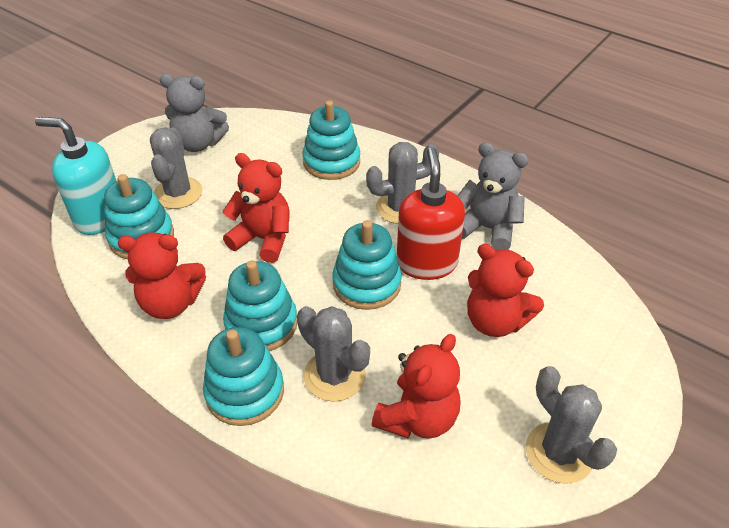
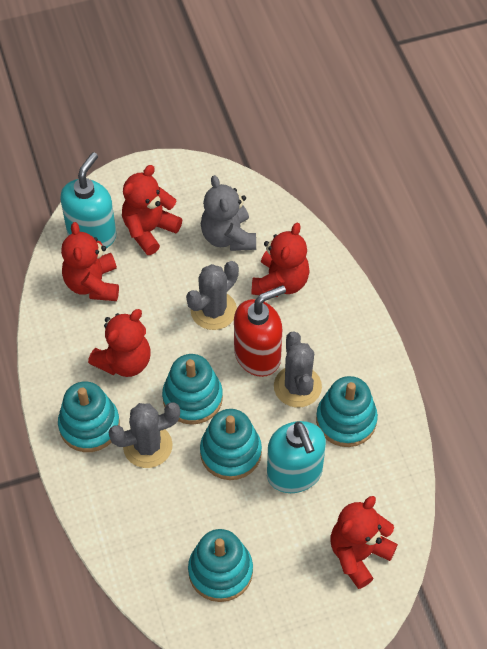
grey cactus: [150,127,202,209] [297,306,370,402] [366,142,439,224] [526,366,617,484] = 4 -> [108,402,180,468] [186,261,239,330] [274,331,322,408] = 3
grey teddy bear: [160,74,229,152] [457,142,529,250] = 2 -> [201,175,256,251] = 1
red teddy bear: [118,232,206,319] [222,153,290,263] [372,334,461,439] [467,244,544,337] = 4 -> [61,222,119,301] [88,309,151,377] [122,165,182,255] [251,223,310,297] [330,496,398,589] = 5
turquoise soap dispenser: [35,117,116,235] = 1 -> [60,152,116,248] [267,421,326,493] = 2

